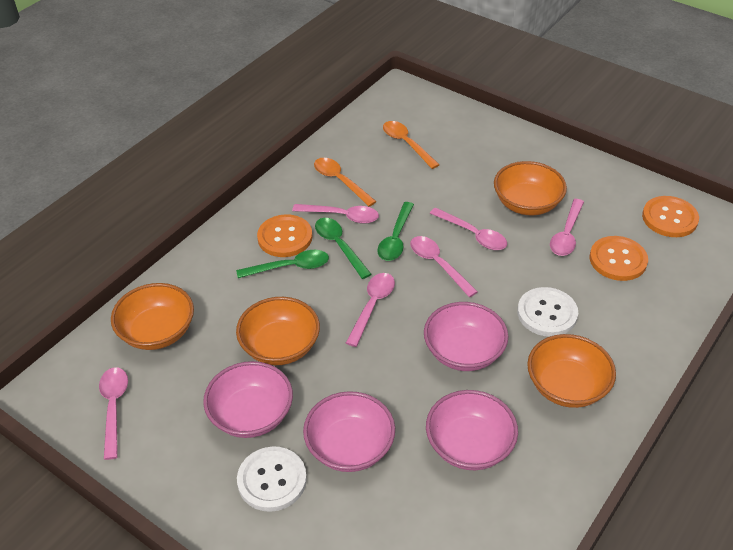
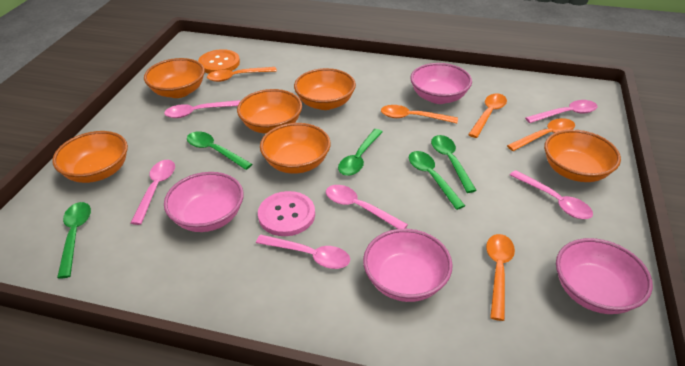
green spoon: [236,250,329,278] [315,218,372,279] [377,202,414,261] = 3 -> [57,202,91,278] [187,132,252,170] [338,129,382,176] [409,151,465,210] [431,135,477,193] = 5
orange bowl: [111,283,194,350] [236,297,320,365] [494,161,567,215] [527,334,616,408] = 4 -> [52,131,128,183] [144,58,205,98] [237,89,302,134] [260,123,331,174] [294,68,356,110] [544,130,621,182] = 6
orange button: [257,214,313,257] [590,236,648,281] [642,196,699,237] = 3 -> [198,49,240,74] = 1
orange spoon: [314,158,377,206] [383,121,440,169] = 2 -> [207,67,277,82] [381,105,458,123] [468,93,507,138] [486,234,515,321] [507,118,575,151] = 5
pink button: none = 0 -> [258,191,315,236] = 1
white button: [237,446,307,512] [517,287,578,337] = 2 -> none = 0

